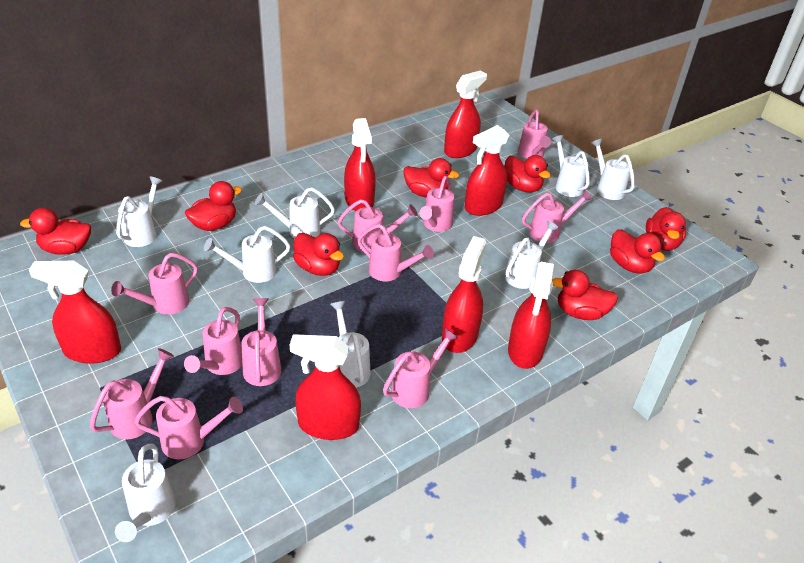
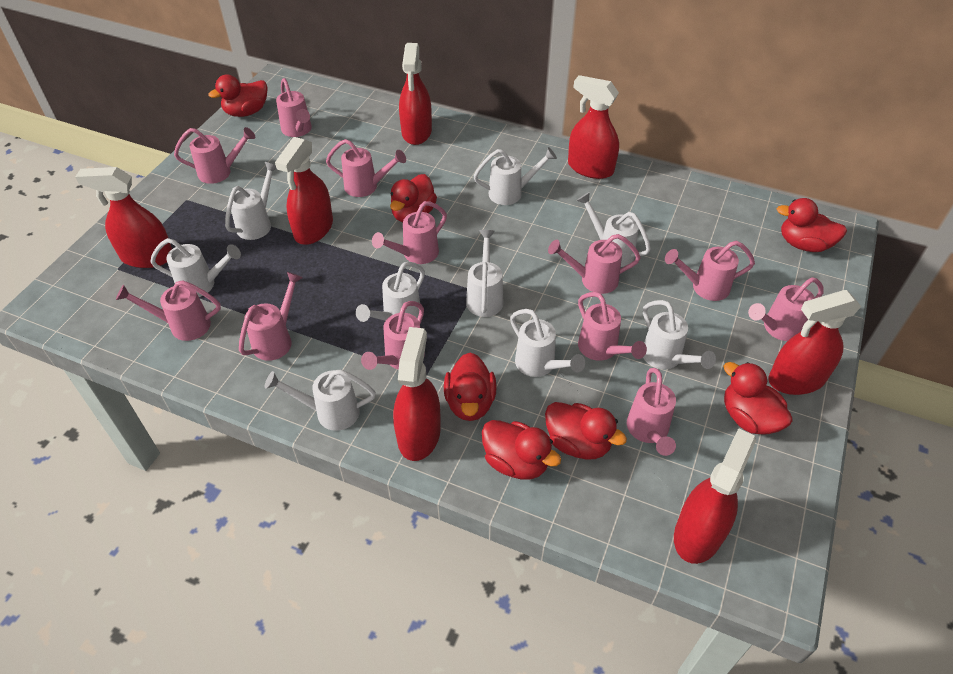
pink watering can: [90,348,174,439] [111,253,198,314] [134,396,243,459] [184,307,242,375] [241,298,281,386] [337,199,418,253] [357,224,434,281] [383,328,459,408] [419,176,454,232] [518,110,551,159] [522,189,593,243] = 11 -> [116,280,221,341] [174,127,255,184] [239,272,303,361] [276,78,312,137] [326,139,406,197] [361,301,425,370] [372,201,447,264] [548,234,641,294] [578,292,647,361] [627,368,676,456] [665,241,755,301] [748,277,824,341] = 12
red duck: [20,208,91,255] [185,181,242,231] [293,233,344,276] [404,158,459,198] [504,155,551,192] [551,270,618,320] [610,229,665,274] [646,207,686,251] = 8 -> [208,74,267,117] [390,174,437,223] [444,353,497,421] [482,420,561,480] [545,402,627,460] [723,362,793,435] [776,198,847,252] = 7
white watering can: [115,444,176,542] [116,176,162,247] [204,226,290,283] [255,187,335,238] [330,301,370,388] [505,221,559,289] [552,135,590,197] [591,139,635,200] = 8 -> [150,238,241,297] [225,162,277,240] [265,369,376,431] [356,262,425,322] [466,230,504,317] [474,147,557,205] [510,309,585,377] [577,192,651,267] [643,300,716,369] = 9

